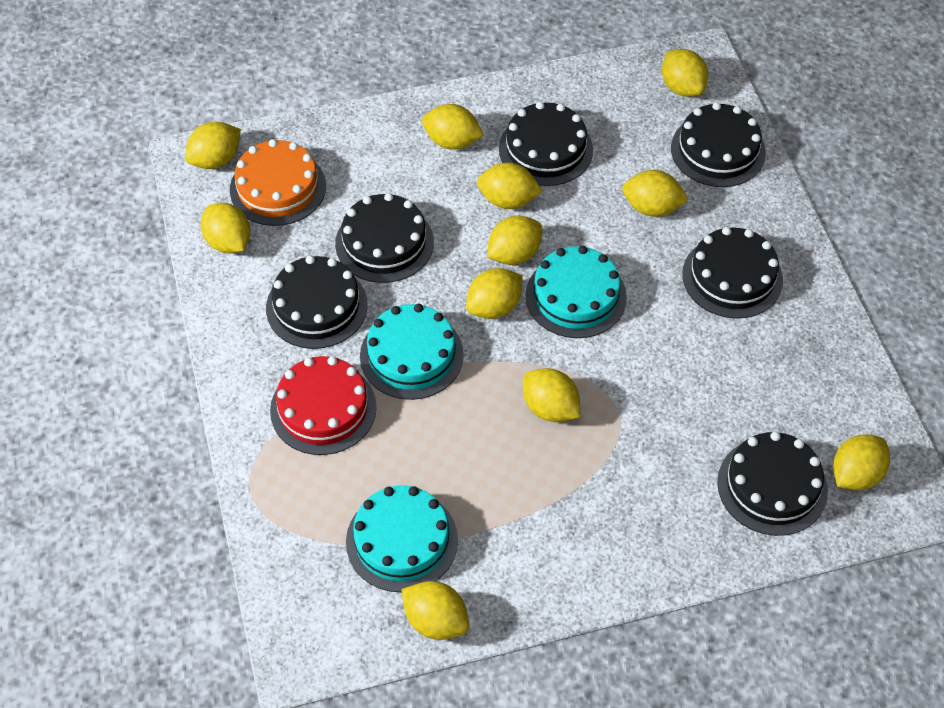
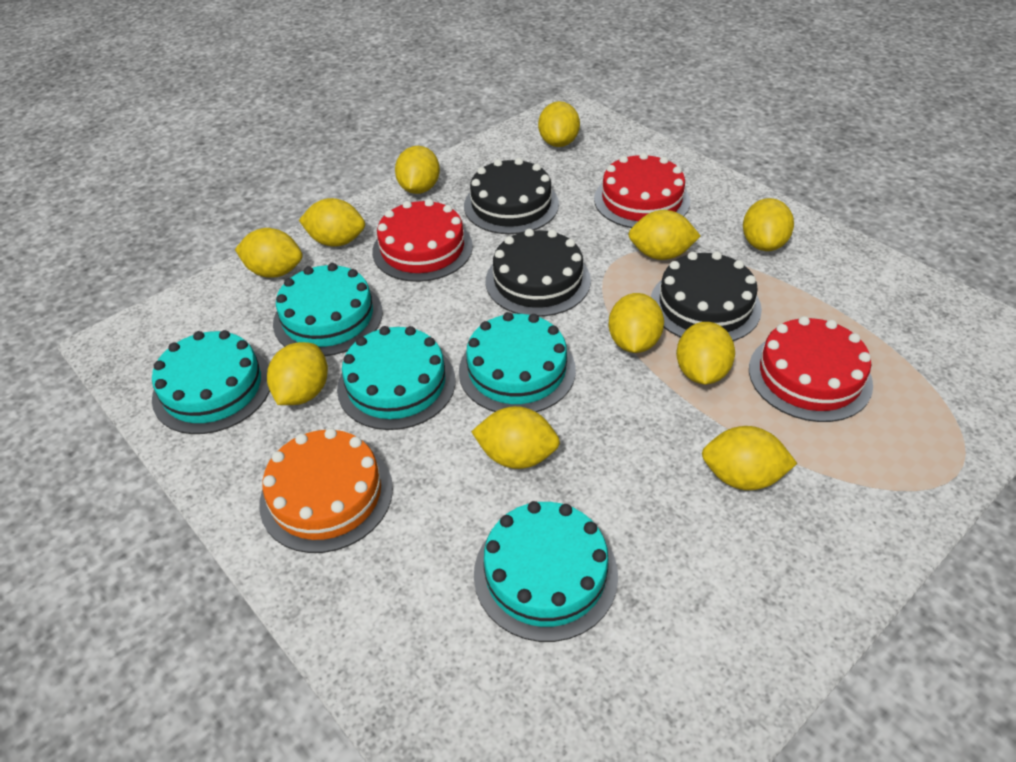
black cake: [266,255,368,349] [335,193,434,283] [499,102,593,186] [671,102,766,187] [682,227,783,319] [717,431,828,536] = 6 -> [464,158,559,234] [486,229,591,317] [651,251,762,341] = 3
red cake: [270,356,377,455] = 1 -> [372,199,473,282] [594,153,690,228] [749,316,873,422] = 3
turquoise cake: [346,485,458,592] [360,304,464,400] [525,246,627,338] = 3 -> [152,330,270,434] [273,263,383,356] [337,326,455,430] [459,312,576,412] [474,501,618,642] = 5

